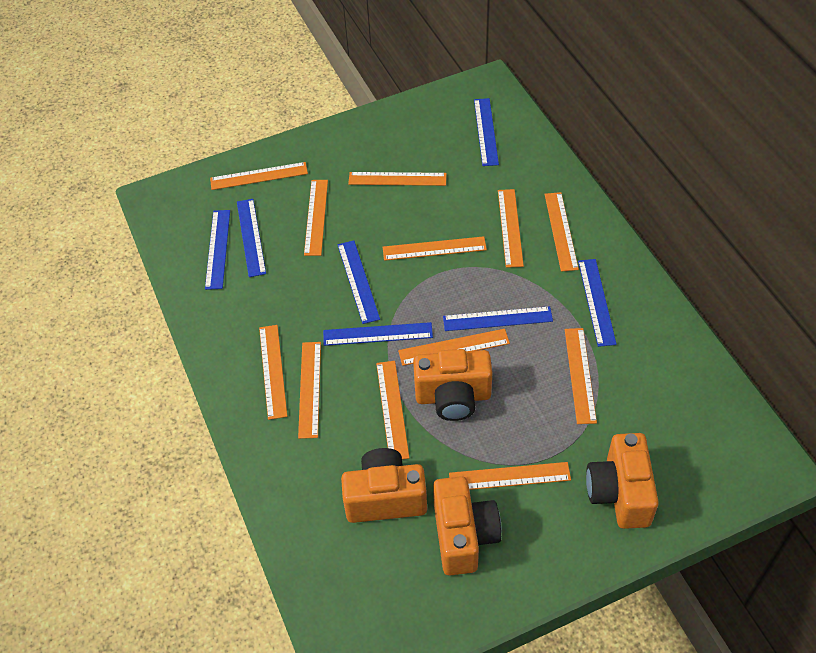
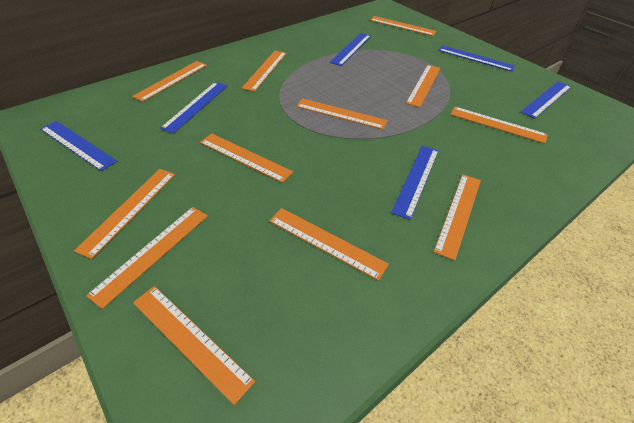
blue ruler: [205,210,230,290] [237,199,266,277] [323,322,433,346] [337,240,380,324] [443,306,553,331] [474,98,499,166] [578,259,617,347] = 7 -> [41,121,117,171] [160,82,227,133] [330,33,371,66] [391,146,439,220] [438,45,515,72] [521,81,571,119] = 6
orange camera: [341,448,427,523] [413,349,492,421] [433,476,501,576] [586,433,659,529] = 4 -> none = 0

